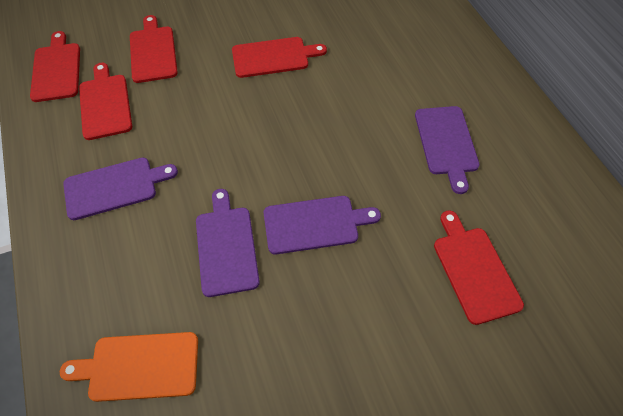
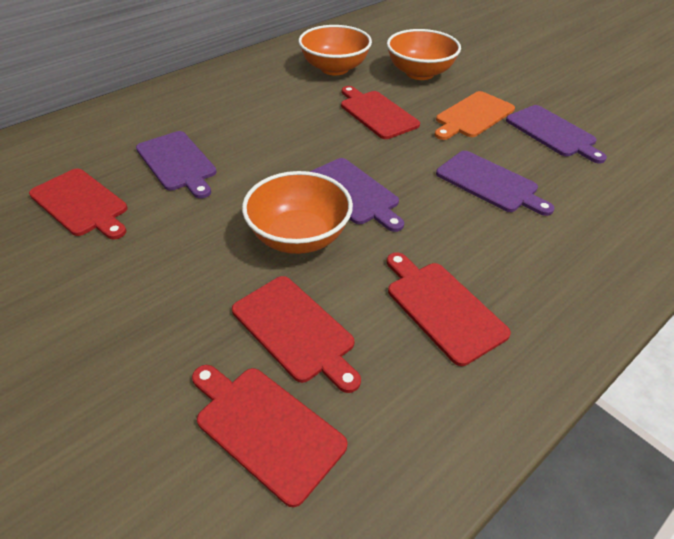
orange bowl: none = 0 -> [242,171,353,254] [298,25,372,75] [387,29,461,80] = 3

